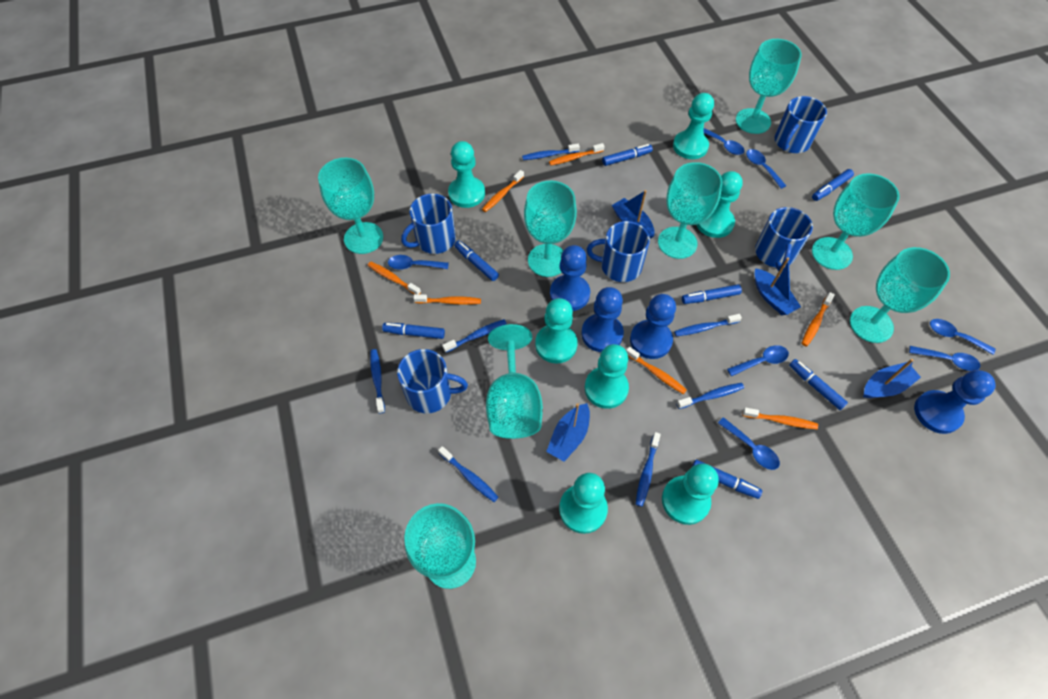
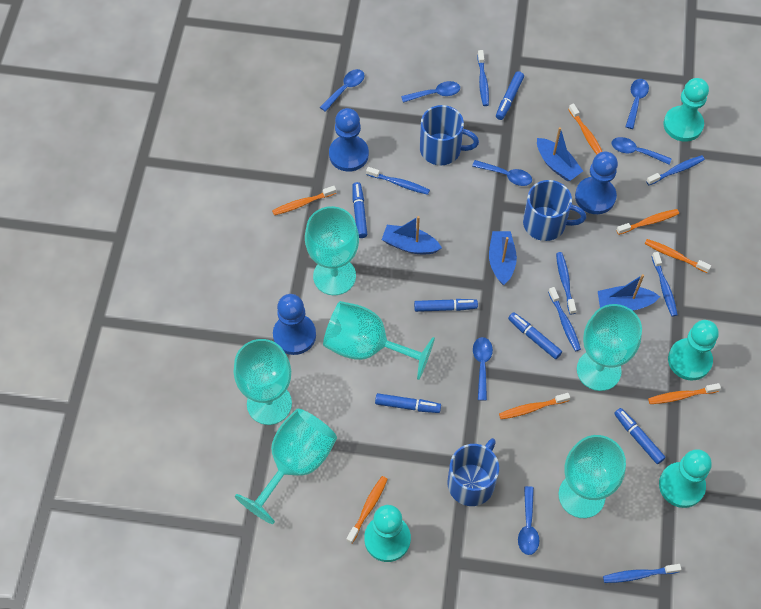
blue marker: [382,323,445,339] [454,241,499,281] [602,144,653,166] [682,284,742,304] [692,460,762,499] [789,359,848,410] [812,169,854,201] = 7 -> [352,182,367,238] [375,393,441,413] [414,299,478,312] [496,71,524,120] [508,312,562,359] [614,408,666,464] = 6
blue mug: [397,349,468,413] [401,194,456,254] [587,221,650,282] [755,207,813,271] [774,96,827,153] = 5 -> [420,105,479,165] [447,438,499,506] [523,180,586,241] = 3
blue pawn: [550,245,590,311] [581,287,624,352] [630,294,676,359] [914,370,996,434] = 4 -> [273,294,316,355] [329,108,369,172] [575,152,618,214] = 3
turquoise goblet: [318,158,383,254] [404,503,476,589] [486,324,543,439] [524,181,577,277] [658,162,723,259] [736,39,802,134] [812,173,900,270] [850,247,950,343] = 8 -> [234,339,292,425] [235,409,337,524] [305,206,359,295] [323,301,435,380] [559,435,626,518] [577,304,642,391] = 6
turquoise pawn: [448,141,485,208] [535,298,578,363] [559,473,608,534] [585,344,629,409] [662,464,719,525] [673,93,714,159] [696,171,743,238] = 7 -> [364,505,411,562] [659,449,712,508] [663,78,709,142] [668,320,719,381] = 4

